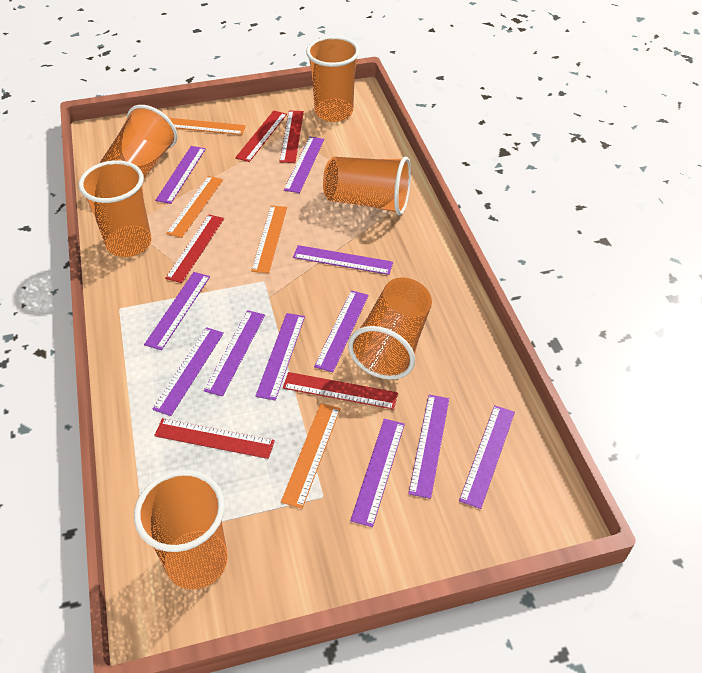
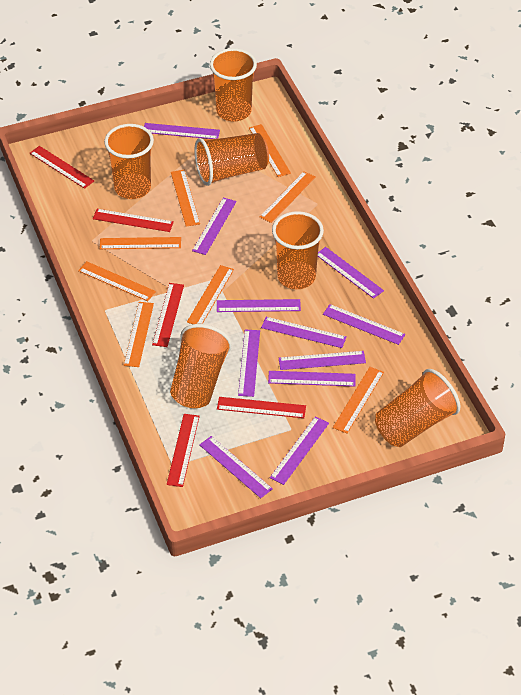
orange ruler: [166,176,223,238] [169,118,246,135] [251,205,287,273] [281,403,340,509] = 4 -> [78,261,156,301] [100,237,181,249] [124,302,154,367] [171,170,200,227] [187,265,234,324] [249,124,291,177] [259,171,316,223] [333,367,384,433] = 8

